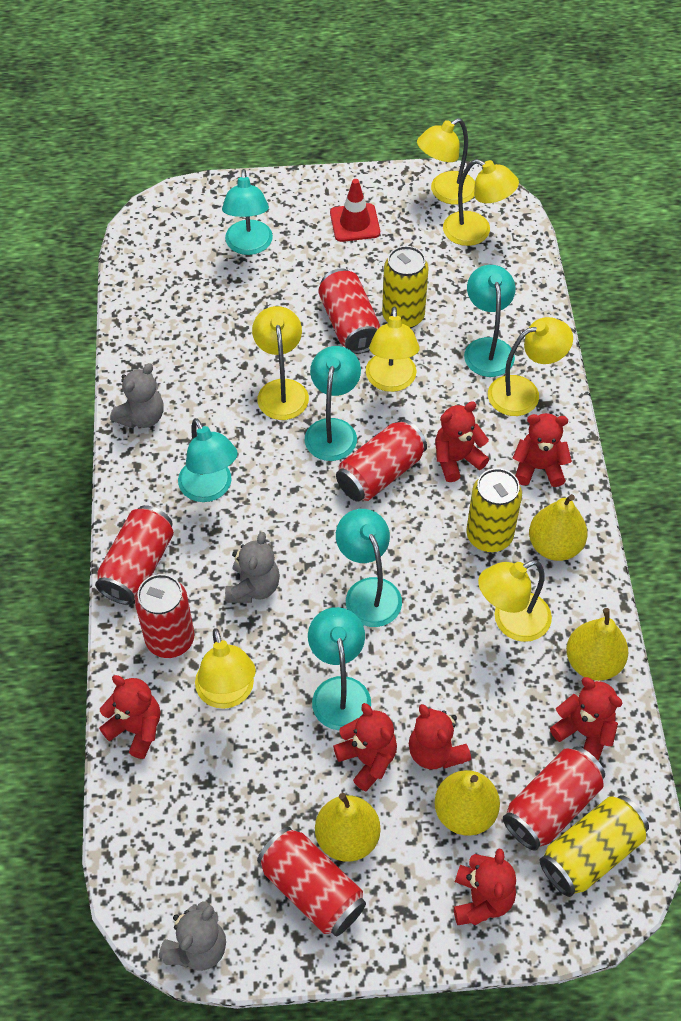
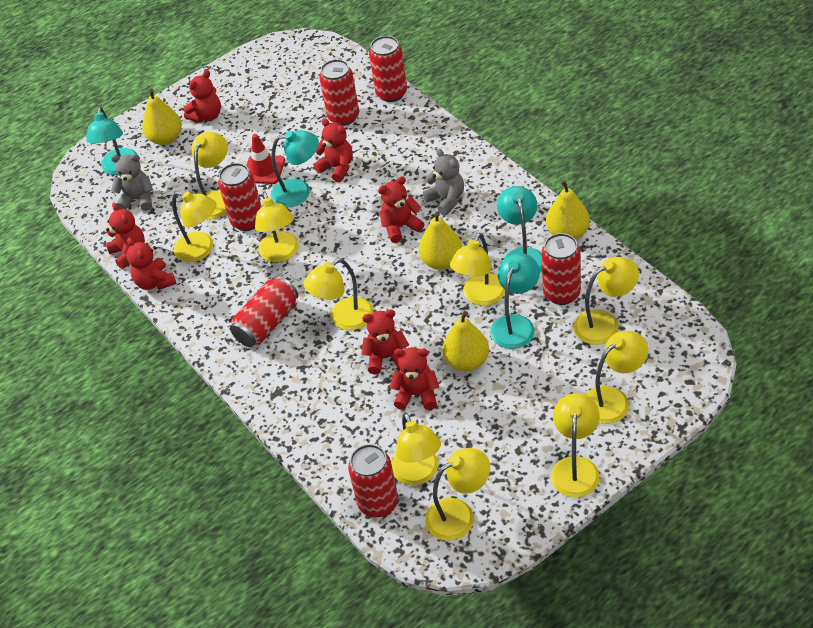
grey teddy bear: [110,363,163,428] [159,901,226,971] [225,532,280,603] = 3 -> [111,154,153,211] [423,148,464,216] = 2
turquoise lamp: [178,418,238,502] [222,169,273,255] [305,346,361,461] [308,607,371,730] [336,509,402,627] [464,265,515,377] = 6 -> [86,107,138,175] [271,130,319,207] [490,253,540,349] [497,186,542,273] = 4
yellow can: [382,246,429,328] [467,468,522,552] [540,795,649,897] = 3 -> none = 0
yellow lamp: [195,628,256,709] [252,306,309,420] [366,306,420,392] [417,118,475,205] [443,159,519,246] [478,560,552,642] [488,317,573,416] = 7 -> [172,191,217,262] [192,132,228,220] [255,192,299,262] [303,259,374,330] [392,413,441,486] [425,448,490,541] [450,233,505,306] [551,393,600,498] [573,257,639,345] [586,331,648,424] = 10

